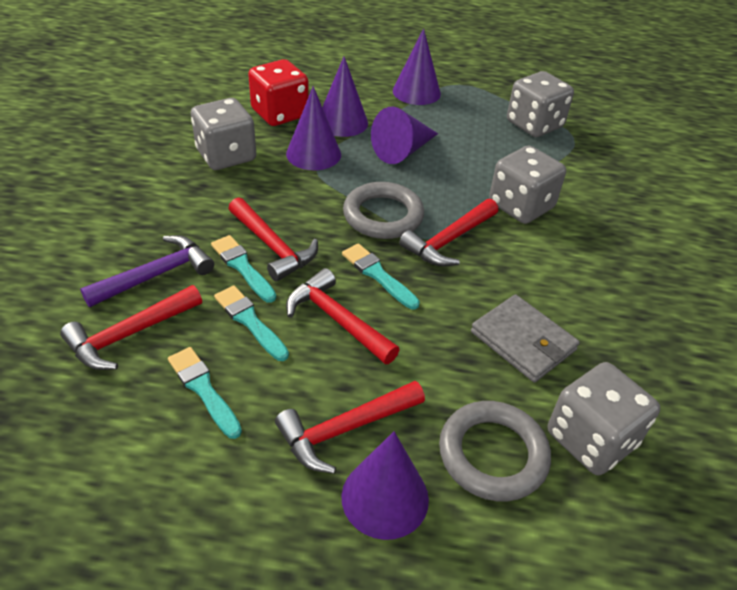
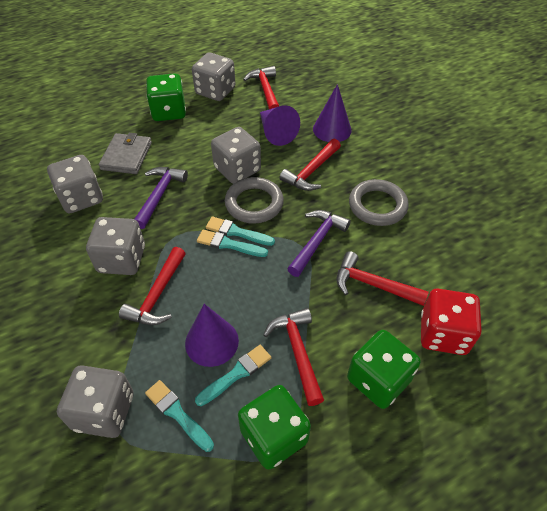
green dice: none = 0 -> [146,73,186,121] [238,385,311,469] [347,330,421,409] = 3
grey dice: [191,98,256,170] [489,145,566,224] [507,71,574,137] [548,362,660,475] = 4 -> [47,155,103,213] [57,365,134,438] [86,217,145,275] [192,52,235,101] [211,127,261,184] = 5
purple cone: [286,86,341,170] [322,57,368,137] [341,431,429,540] [371,107,438,164] [393,28,441,105] = 5 -> [185,304,239,367] [260,105,300,146] [313,84,352,142] = 3
purple hammer: [80,235,214,307] = 1 -> [135,167,188,229] [287,210,351,277] = 2

